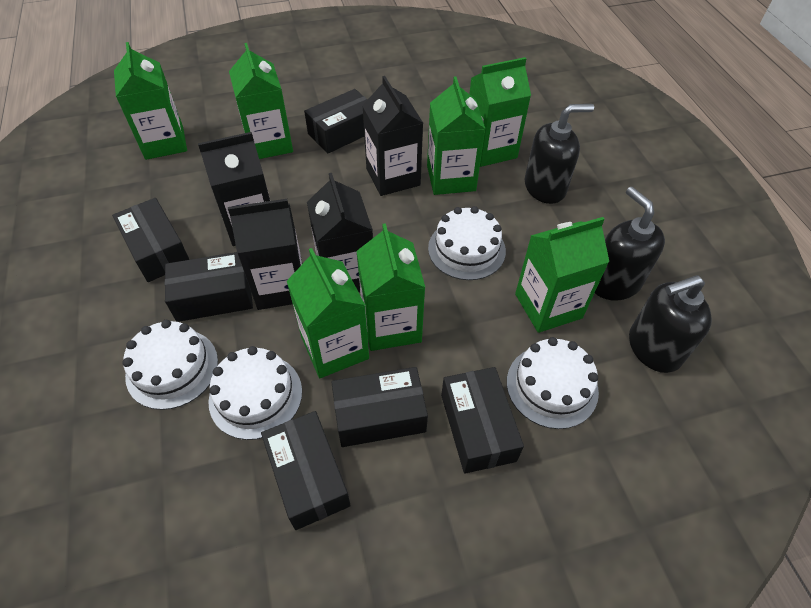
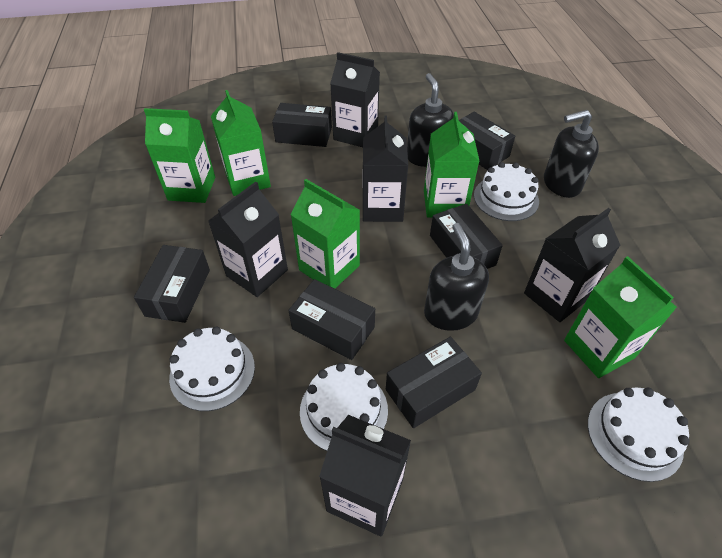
black carton: [198,132,270,246] [228,199,302,310] [307,173,373,292] [362,76,423,196] = 4 -> [208,182,288,297] [319,415,411,537] [330,52,380,147] [362,116,408,222] [524,208,620,322] = 5
green carton: [114,42,187,160] [229,43,293,159] [287,248,369,378] [357,223,425,351] [427,76,485,195] [469,57,531,167] [515,217,609,333] = 7 -> [144,108,215,203] [211,90,271,196] [290,179,360,289] [424,112,479,218] [564,256,677,378] = 5

